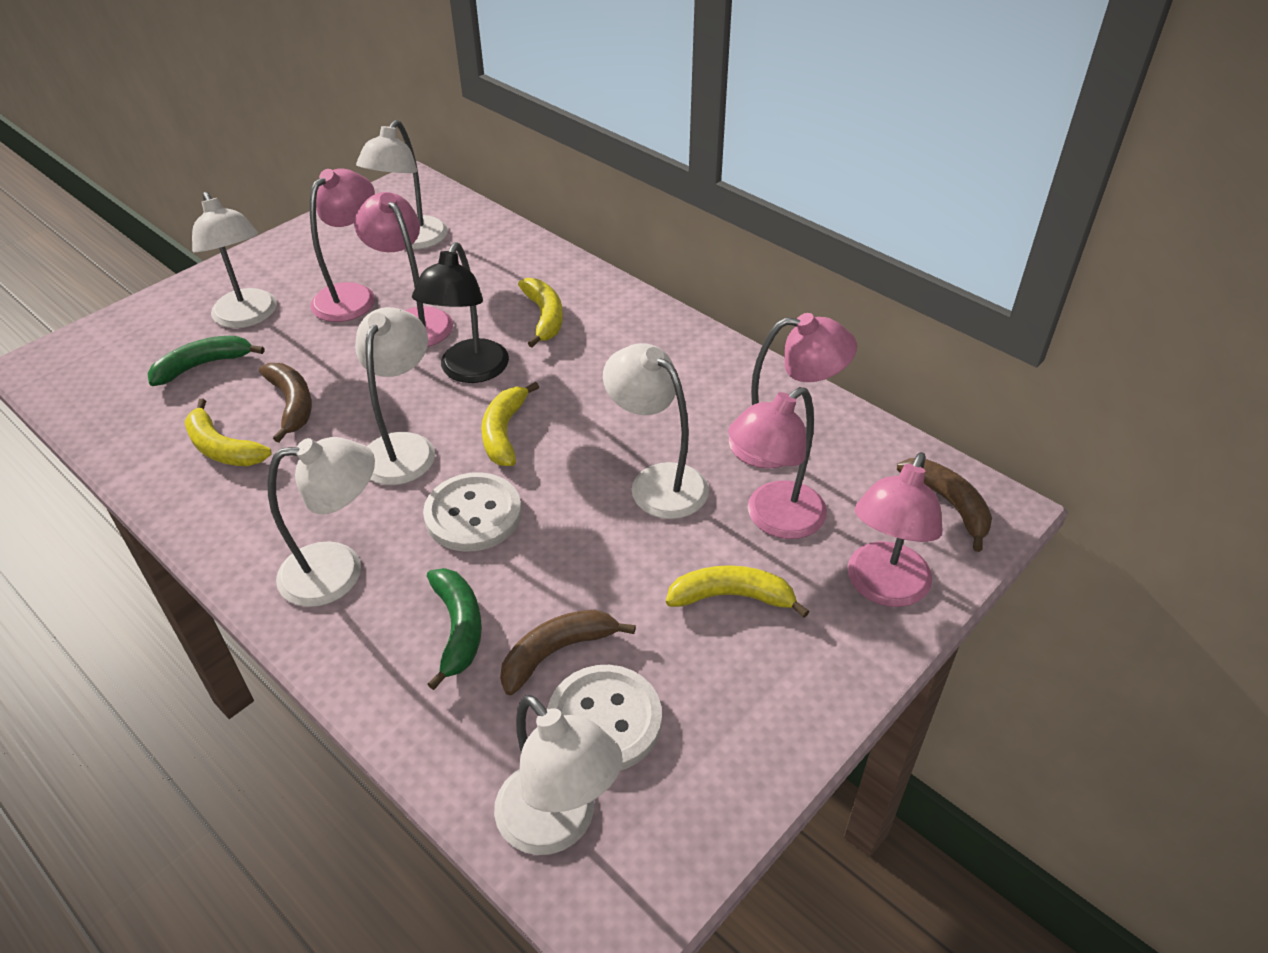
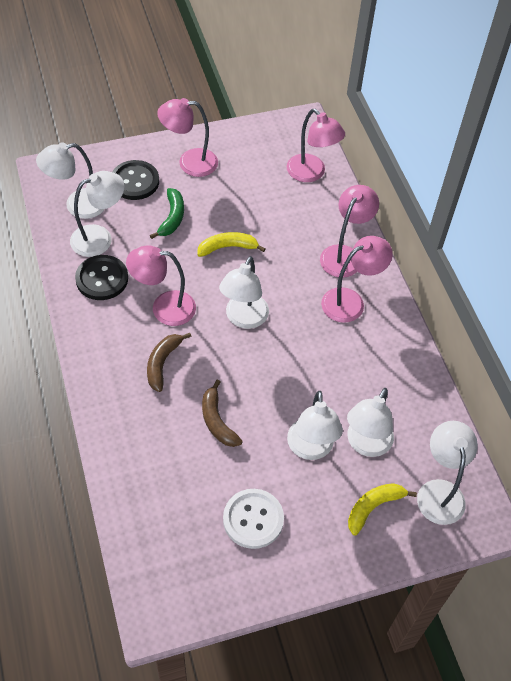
black button: none = 0 -> [75,255,128,300] [112,160,159,200] = 2
black lamp: [412,242,509,383] = 1 -> none = 0
brown banana: [259,363,312,442] [500,610,636,695] [897,458,992,552] = 3 -> [147,333,191,392] [202,379,243,447] = 2
green banana: [148,336,264,386] [427,568,482,690] = 2 -> [150,188,184,239] = 1
white button: [423,472,522,551] [547,665,662,770] = 2 -> [223,489,284,549] = 1
yellow banana: [185,399,272,466] [481,382,539,466] [518,278,563,348] [666,565,810,618] = 4 -> [197,232,265,257] [348,483,417,535] = 2

